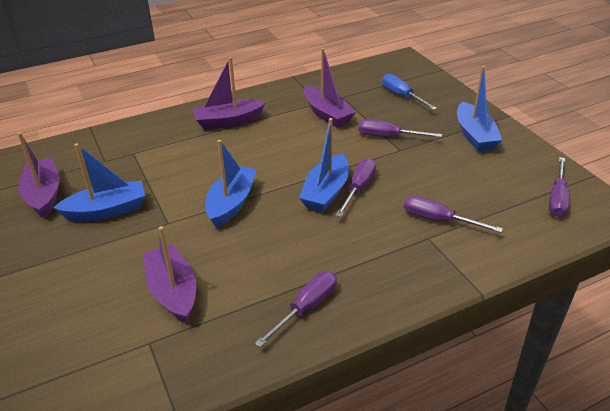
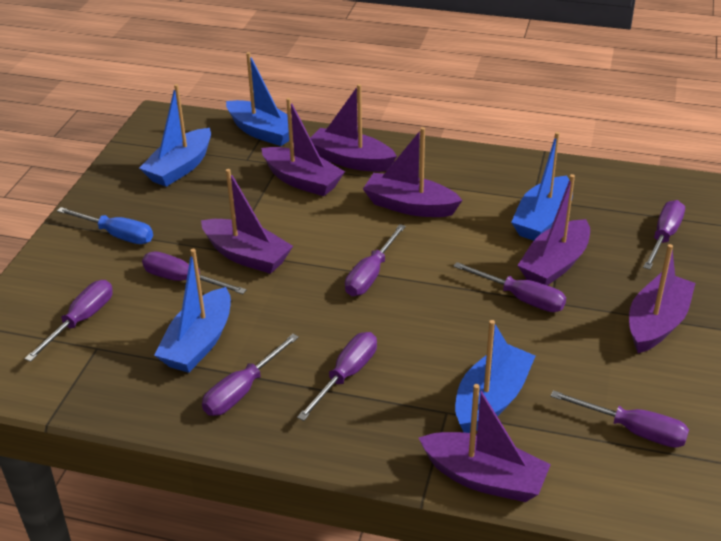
blue boat: [53,143,145,221] [205,140,257,228] [299,118,349,212] [457,66,502,152] = 4 -> [139,84,211,187] [154,249,231,373] [226,52,289,146] [455,320,536,433] [511,132,573,241] = 5
purple boat: [17,132,60,218] [143,226,196,323] [193,57,266,130] [304,48,356,128] = 4 -> [201,169,293,274] [261,98,345,196] [310,84,397,172] [363,127,463,217] [419,384,551,502] [517,174,590,286] [629,244,695,353] = 7
purple screwdriver: [255,271,337,347] [336,158,376,217] [358,119,442,137] [404,196,503,233] [549,157,570,217] = 5 -> [24,280,113,362] [142,252,247,294] [202,334,299,416] [297,332,377,421] [345,224,406,296] [453,262,566,312] [550,390,689,448] [643,200,685,270] = 8

